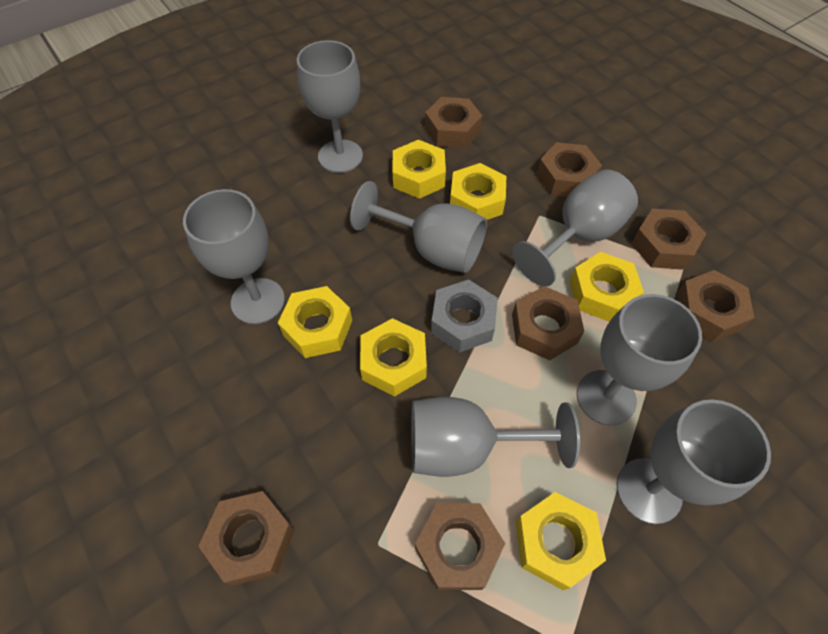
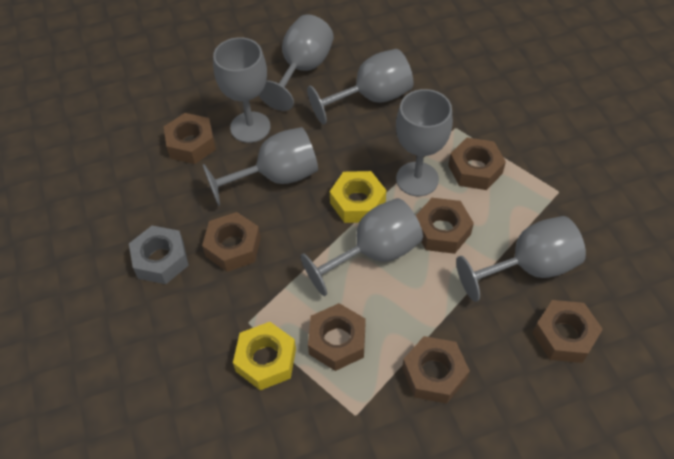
yellow nut: [278,286,352,358] [360,318,427,396] [393,140,446,199] [450,163,506,220] [516,492,606,590] [570,252,644,322] = 6 -> [233,322,296,390] [330,171,386,223] = 2

